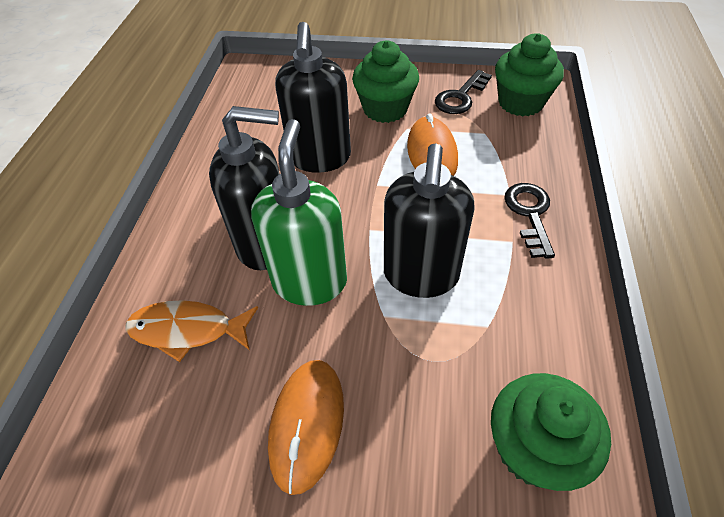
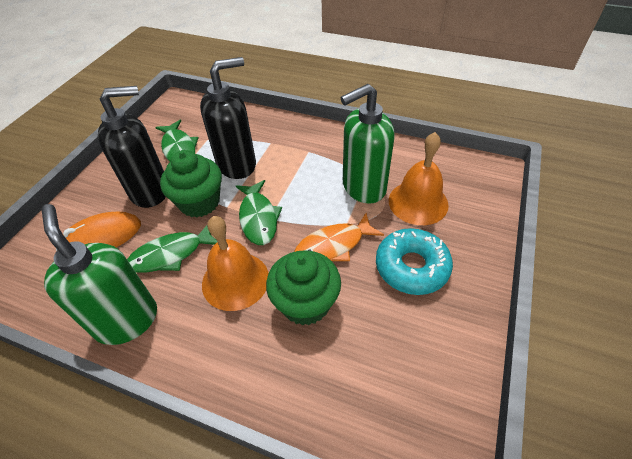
black key: [435,70,492,114] [504,183,555,259] = 2 -> none = 0
black soap dispenser: [209,106,280,270] [275,22,351,173] [384,143,475,298] = 3 -> [98,86,166,208] [200,57,256,179] = 2
green cupcake: [352,41,419,123] [491,373,611,491] [495,33,564,117] = 3 -> [160,150,222,218] [266,250,341,326] = 2
green fish: none = 0 -> [127,226,218,273] [155,120,199,161] [236,180,282,245] = 3
green soap dispenser: [251,119,347,306] = 1 -> [42,204,157,345] [341,84,395,204] = 2
orange bell: none = 0 -> [202,216,269,311] [389,132,449,225] = 2
orange mouse: [268,360,344,495] [407,113,458,176] = 2 -> [56,212,141,251] = 1
turquoise donut: none = 0 -> [376,228,453,295] = 1

